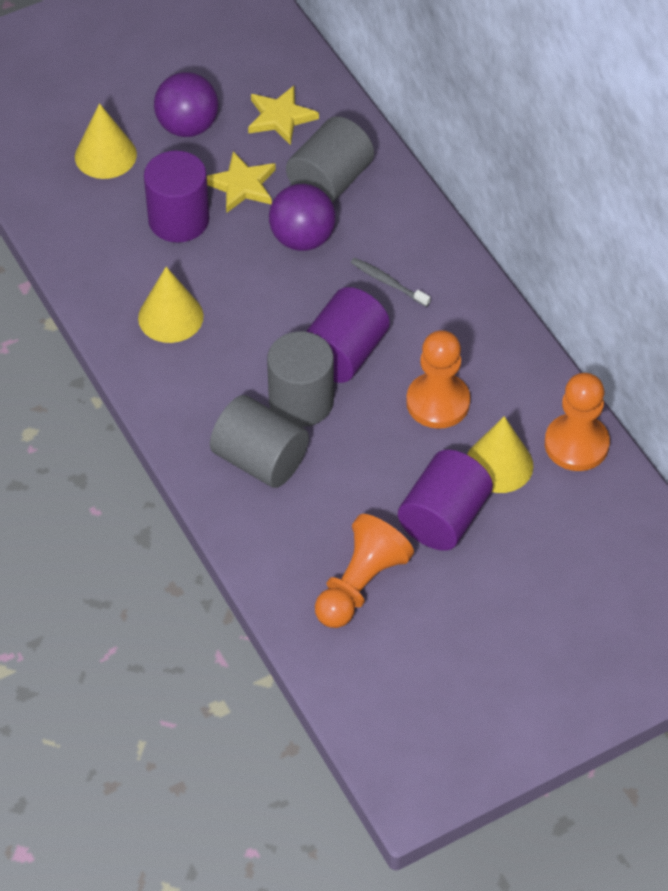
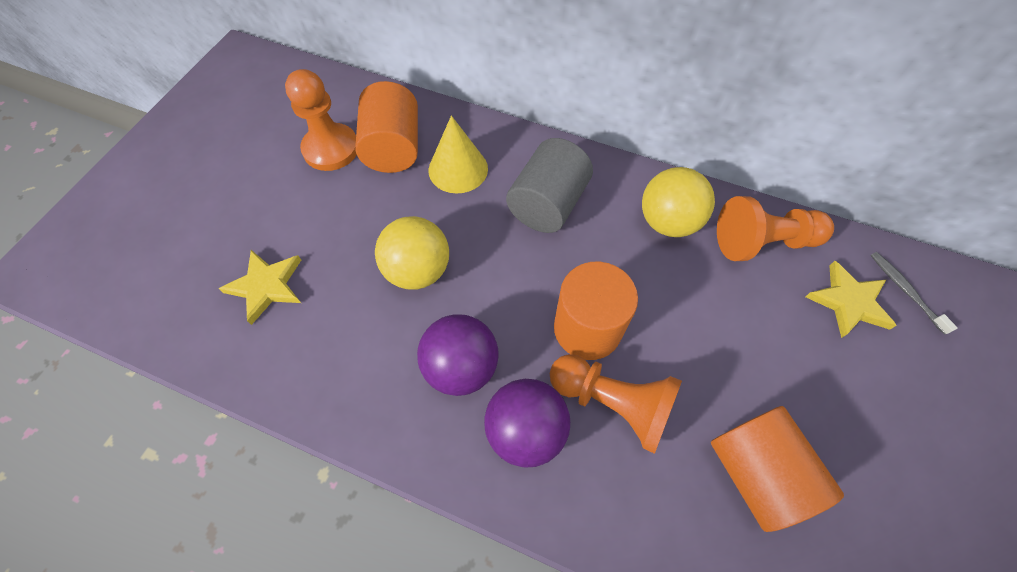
grey cylinder: [210,395,309,488] [267,331,334,427] [286,116,374,203] = 3 -> [506,138,593,233] = 1
orange cylinder: none = 0 -> [355,81,418,173] [554,262,638,360] [711,406,844,532] = 3
purple cylinder: [144,150,210,242] [306,287,390,383] [398,449,493,551] = 3 -> none = 0
yellow ball: none = 0 -> [375,216,449,290] [642,167,715,237] = 2
yellow cone: [75,103,137,179] [138,267,204,343] [467,416,533,493] = 3 -> [429,116,488,193] = 1

